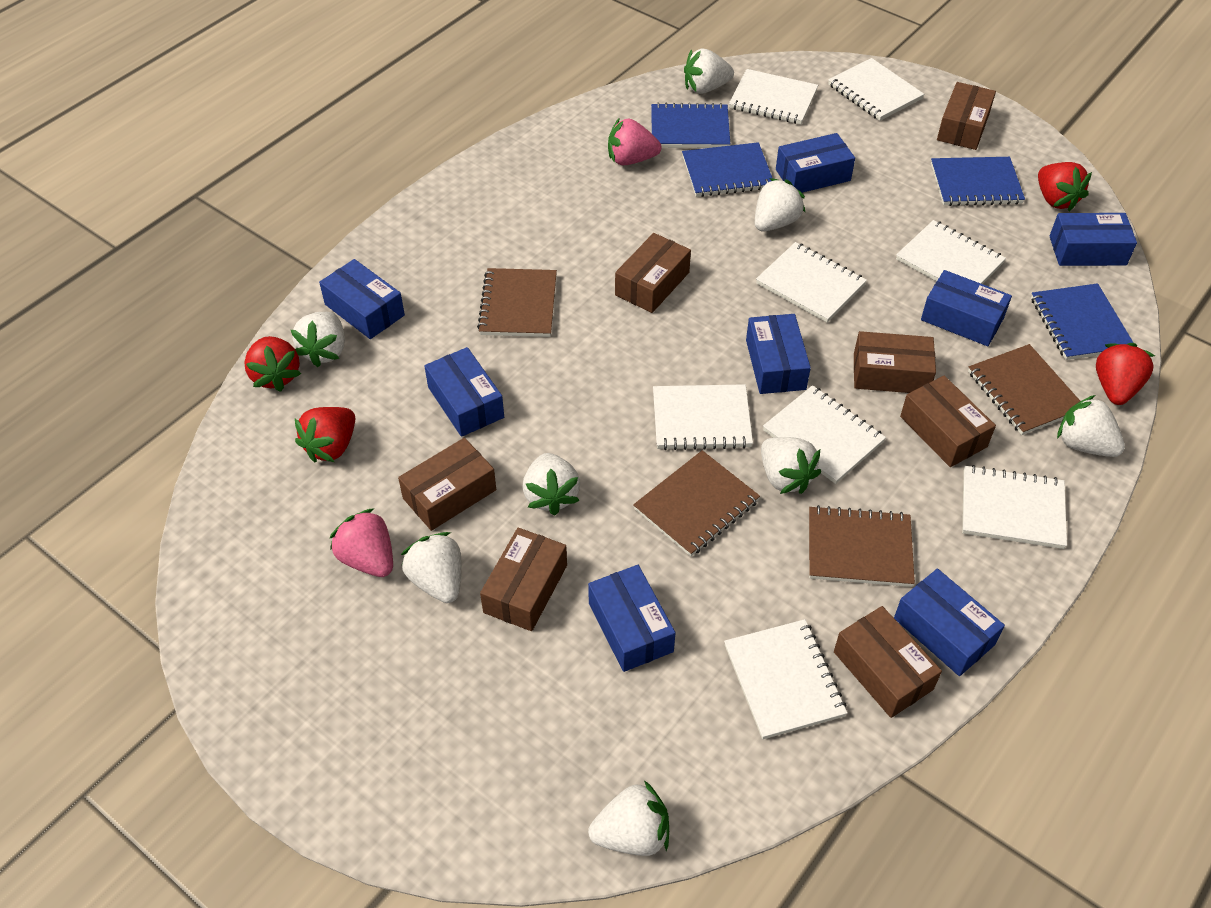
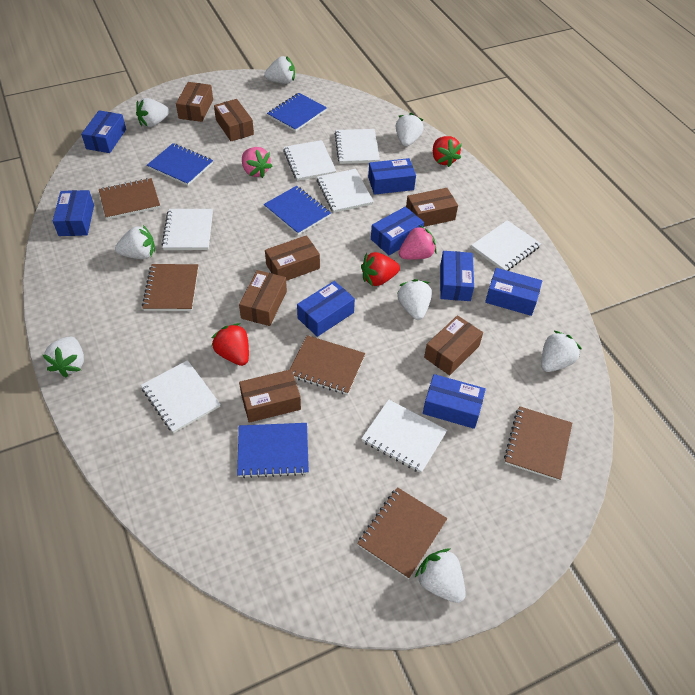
brown notebook: [477,268,557,337] [633,450,760,557] [809,505,915,587] [968,344,1080,435] = 4 -> [99,178,160,220] [142,264,199,311] [290,335,365,395] [357,487,447,579] [504,406,572,481] = 5
red strawberry: [244,336,301,392] [295,407,355,462] [1038,162,1092,212] [1096,343,1155,405] = 4 -> [211,323,249,366] [361,252,400,287] [433,136,462,167] = 3
white notebook: [653,384,753,450] [724,619,847,739] [729,69,818,124] [756,242,867,322] [763,385,886,484] [828,58,924,121] [896,220,1006,284] [962,465,1067,549] = 8 -> [141,360,220,433] [162,209,213,250] [283,140,336,181] [317,169,374,213] [335,129,380,164] [361,399,447,473] [471,220,541,271] = 7

